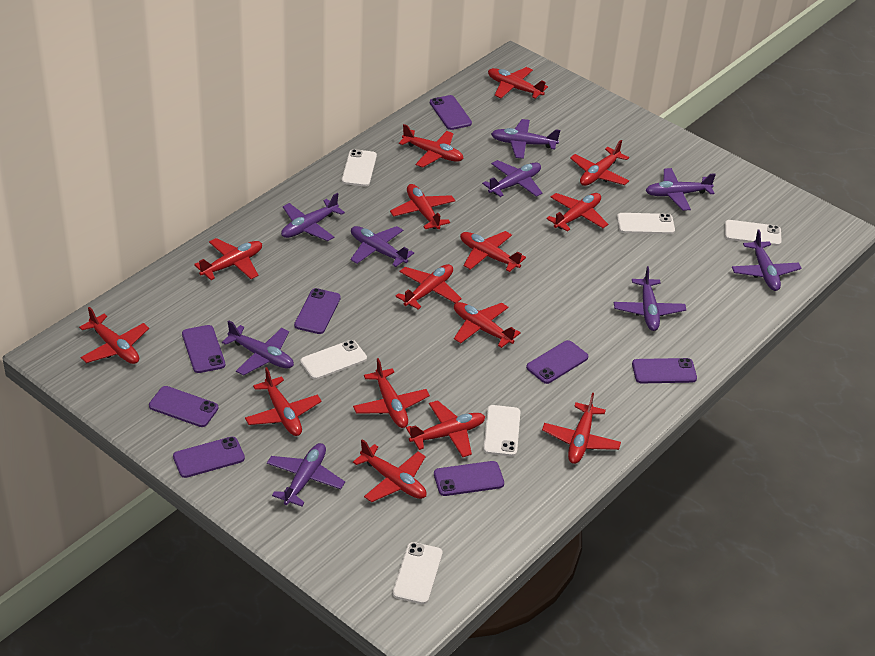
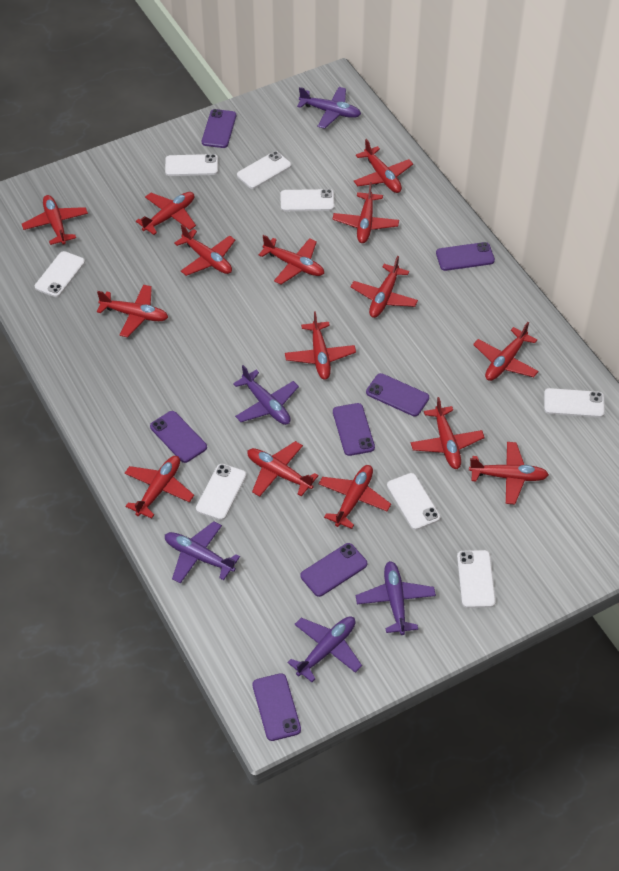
purple phone: [149,386,218,427] [173,437,245,478] [182,325,225,373] [294,288,341,334] [430,95,472,130] [434,461,504,496] [526,340,588,384] [632,358,697,383] = 8 -> [150,411,207,463] [202,109,236,148] [252,673,301,741] [300,543,367,597] [333,403,375,456] [366,373,429,416] [436,242,495,271] = 7
purple plane: [222,320,294,376] [267,443,345,506] [281,193,345,241] [350,226,414,267] [482,160,543,197] [491,119,560,159] [614,266,686,331] [645,168,716,211] [732,230,801,291] = 9 -> [165,521,240,584] [233,365,299,425] [287,616,362,682] [297,87,361,129] [356,561,436,635] = 5
white phone: [300,340,367,380] [342,149,377,187] [393,542,443,604] [483,405,520,456] [617,213,675,234] [725,220,782,246] = 6 -> [35,251,85,297] [165,154,218,176] [196,464,247,520] [237,151,291,189] [281,189,335,211] [387,473,440,530] [457,550,496,608] [544,388,605,418] = 8

